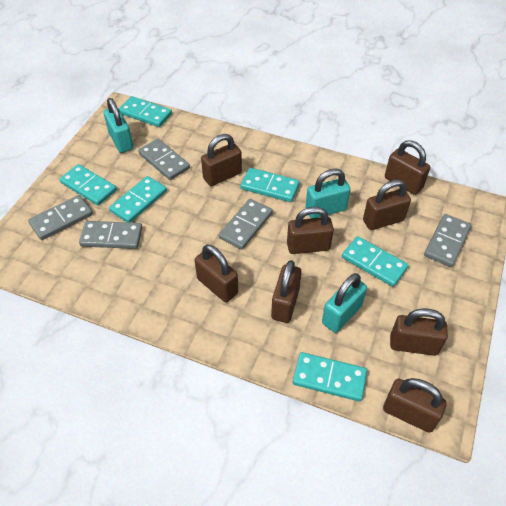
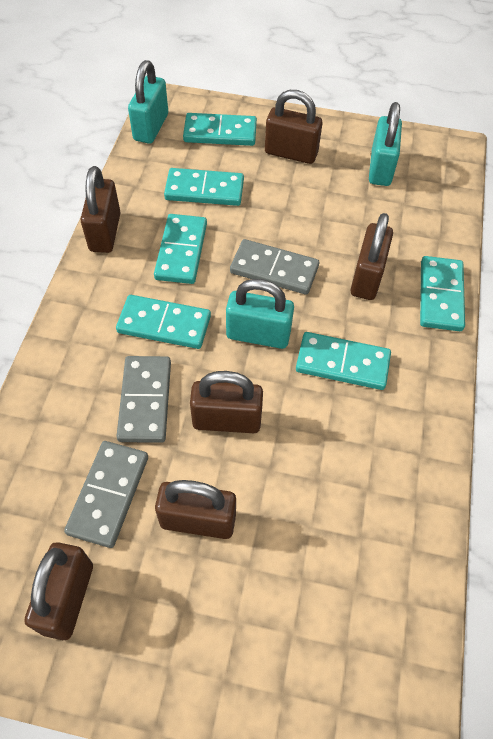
brown padlock: [195,245,238,302] [201,134,242,186] [271,260,302,323] [287,207,334,254] [363,180,411,230] [383,378,447,433] [385,140,430,195] [390,308,448,356] = 8 -> [24,543,93,640] [81,166,121,253] [155,480,236,539] [190,371,263,433] [265,90,322,164] [350,213,393,300] = 6
grey domino: [28,195,93,240] [79,221,143,249] [138,139,190,180] [219,199,273,250] [424,214,471,267] = 5 -> [64,441,148,548] [117,356,171,443] [230,239,319,295] = 3

